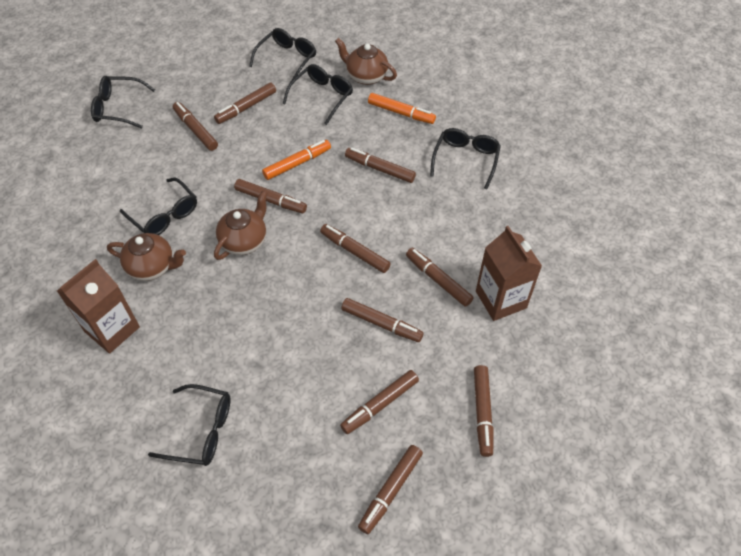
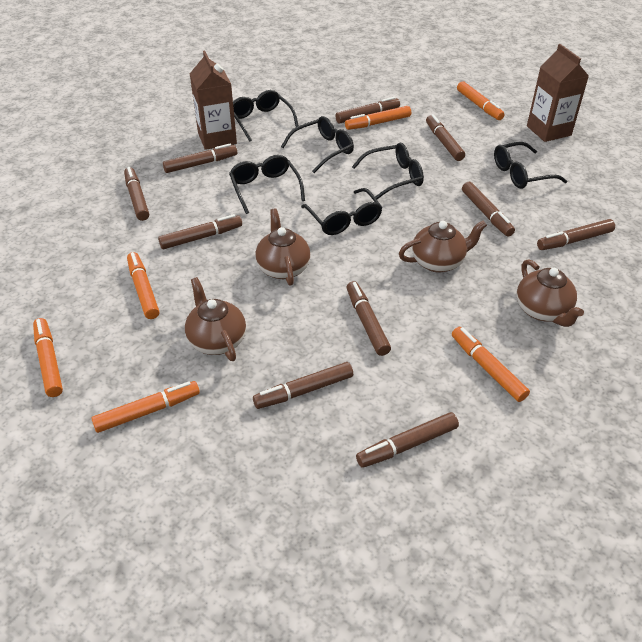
brown teapot: [107,233,186,281] [214,191,267,260] [335,38,397,85] = 3 -> [185,277,246,361] [255,209,311,286] [399,221,487,273] [517,259,584,327] = 4
orange marker: [262,140,331,180] [368,93,436,124] = 2 -> [33,318,63,397] [91,381,200,433] [127,252,159,319] [345,106,411,130] [452,327,530,402] [457,81,505,120] = 6

